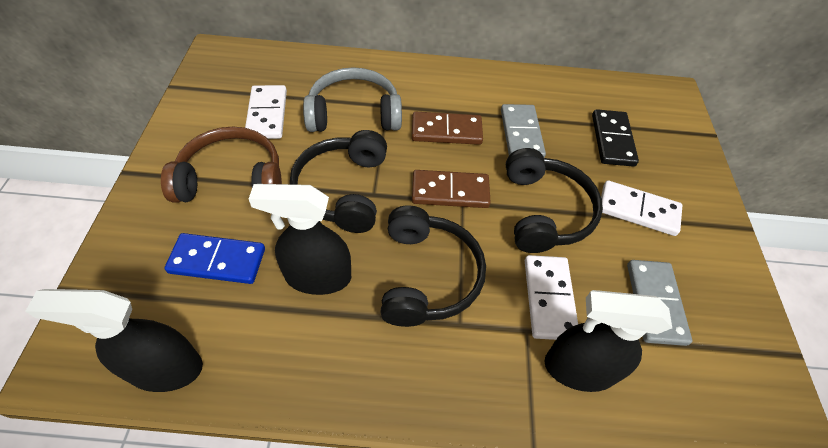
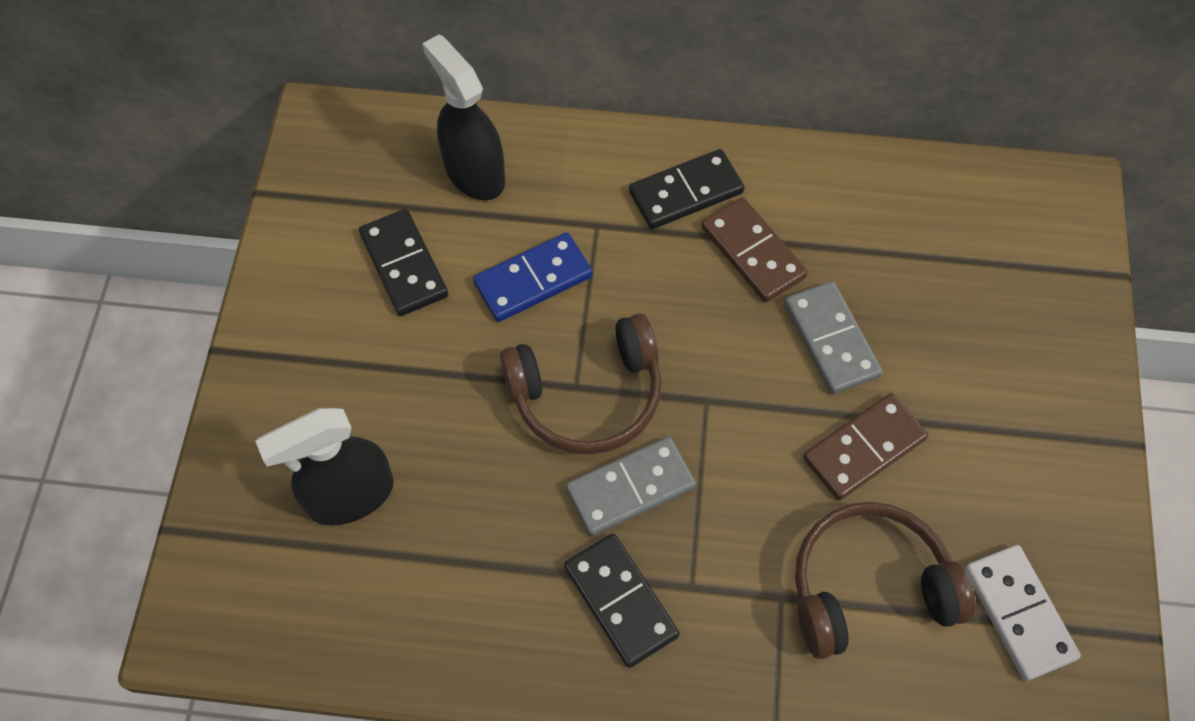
black domino: [592,109,639,167] = 1 -> [359,209,448,316] [564,534,680,668] [629,149,745,229] = 3
black headphones: [290,130,387,233] [380,206,486,327] [506,148,603,253] = 3 -> none = 0
black spray bottle: [25,289,203,392] [249,184,351,295] [544,290,672,392] = 3 -> [255,408,394,525] [422,35,505,200] = 2
brown headphones: [161,126,282,202] = 1 -> [500,313,662,455] [795,502,976,659] = 2
grey headphones: [303,67,402,132] = 1 -> none = 0
white domino: [245,85,287,139] [525,255,578,340] [601,180,682,236] = 3 -> [965,545,1081,681] = 1

